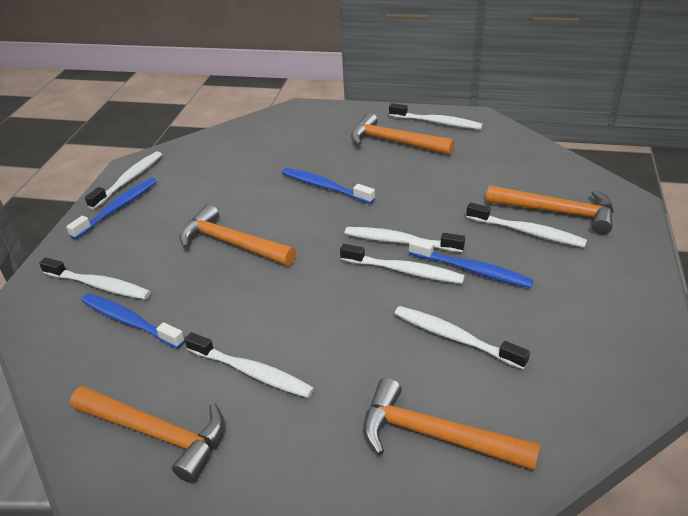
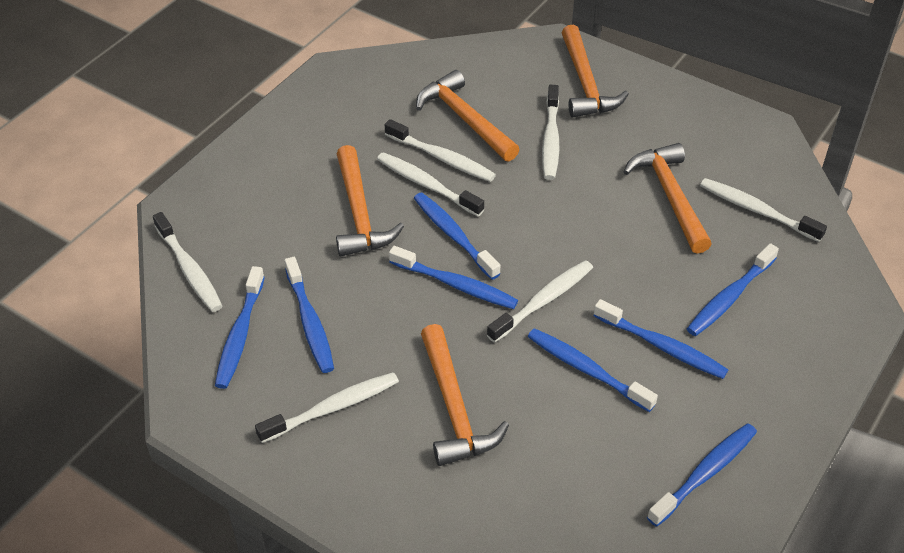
blue toothbrush: [66,178,157,239] [81,294,185,348] [282,168,375,204] [409,238,534,288] = 4 -> [215,266,265,389] [285,257,334,373] [389,246,518,309] [414,193,501,280] [528,328,658,412] [594,299,728,379] [647,423,757,527] [687,243,779,336] = 8
white toothbrush: [39,258,151,299] [85,151,162,210] [185,332,314,398] [340,244,465,284] [345,227,465,252] [389,103,483,130] [395,306,530,369] [466,202,587,248] = 8 -> [153,212,222,312] [255,372,399,443] [377,152,484,216] [385,119,496,182] [487,260,593,343] [542,85,559,180] [700,178,827,242] = 7

